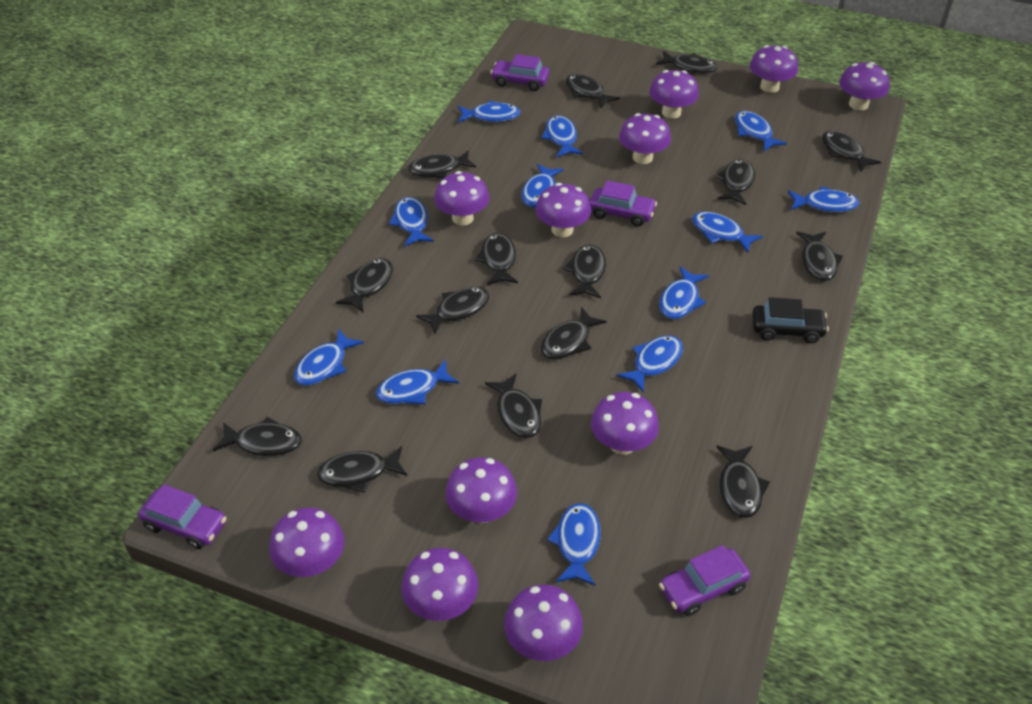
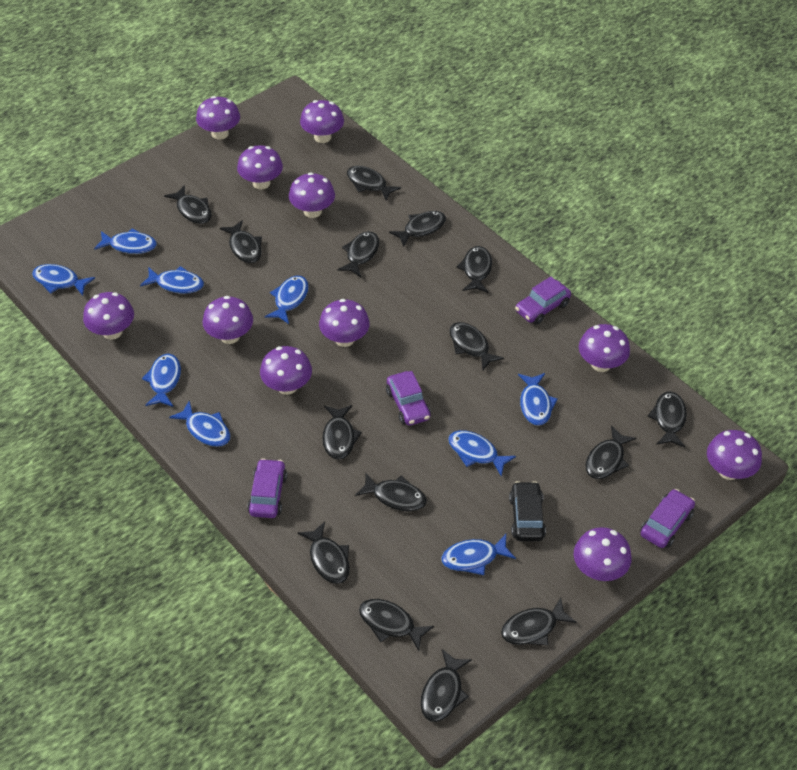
blue fish: [294,329,364,386] [376,360,459,404] [389,197,434,246] [458,101,521,123] [521,164,564,208] [541,116,583,157] [547,503,601,586] [616,336,683,393] [659,266,709,319] [692,212,763,253] [735,111,787,151] [788,186,859,212] = 12 -> [32,264,95,296] [94,228,157,254] [140,266,204,294] [142,354,181,407] [169,401,230,447] [265,276,309,324] [441,534,516,575] [448,430,516,476] [518,373,558,426] = 9

